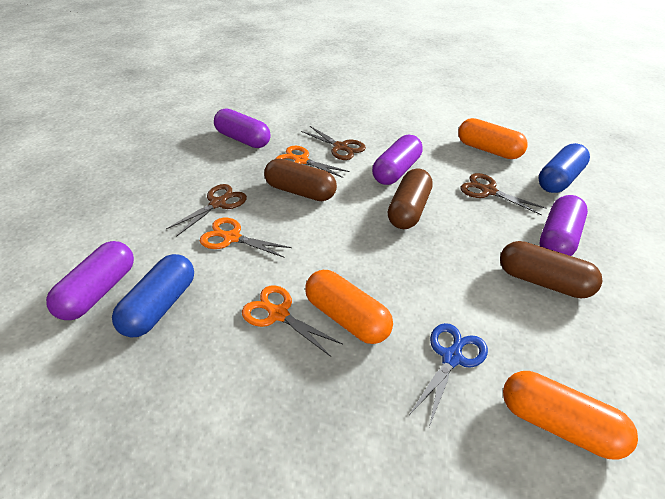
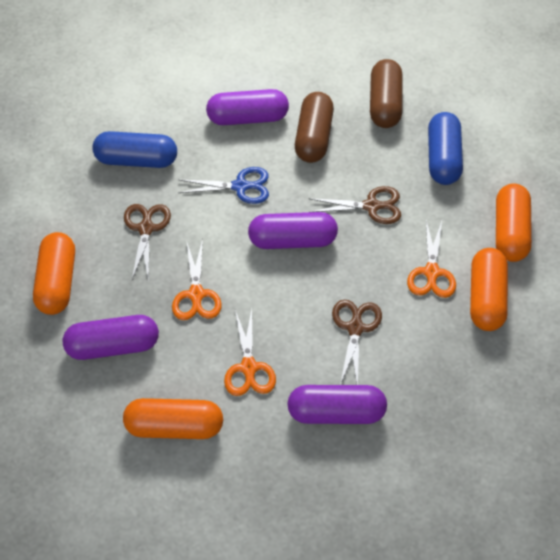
brown capsule: [264,158,337,201] [388,168,433,229] [500,241,602,298] = 3 -> [295,92,334,163] [370,59,403,128] = 2
orange capsule: [305,270,393,344] [458,118,528,159] [503,371,638,460] = 3 -> [33,232,75,315] [123,398,223,439] [470,248,508,331] [496,184,532,262] = 4

